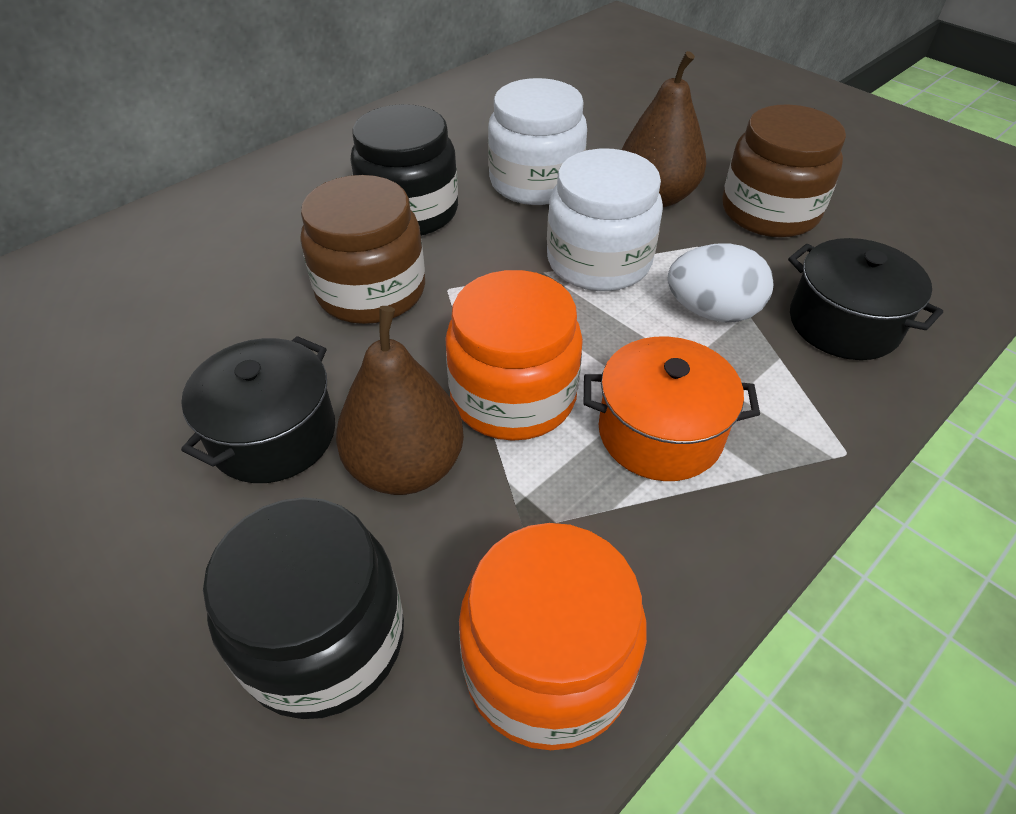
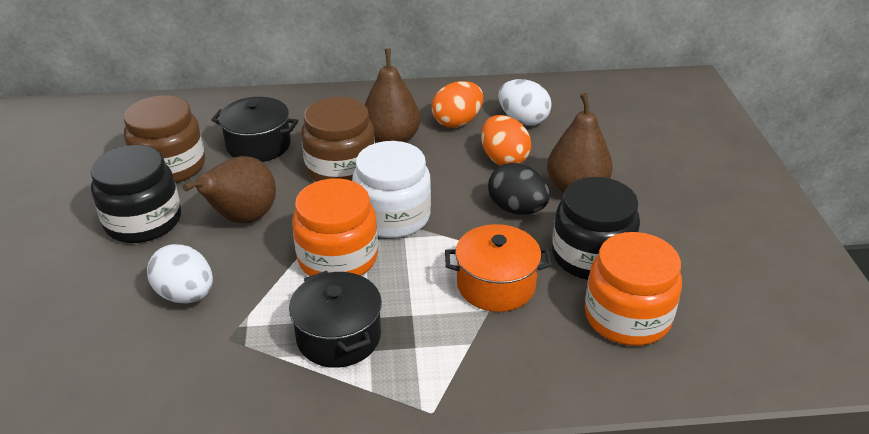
black egg: none = 0 -> [488,163,550,215] = 1
brown pear: [336,306,464,495] [622,51,707,207] = 2 -> [182,156,276,224] [365,48,421,143] [547,93,613,193] = 3
orange egg: none = 0 -> [432,81,483,128] [481,115,531,166] = 2
white egg: [667,243,773,322] = 1 -> [147,244,213,303] [498,79,552,126] = 2
white jar: [488,78,587,205] [547,149,663,291] = 2 -> [352,141,431,238] = 1

